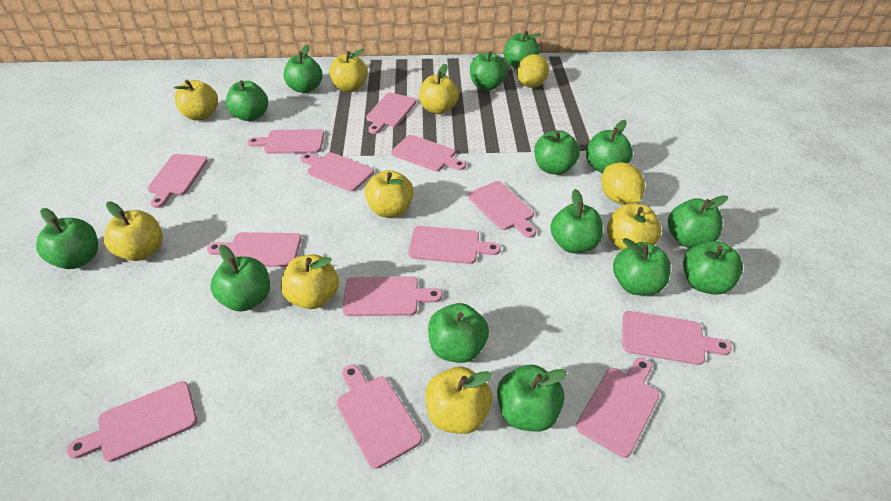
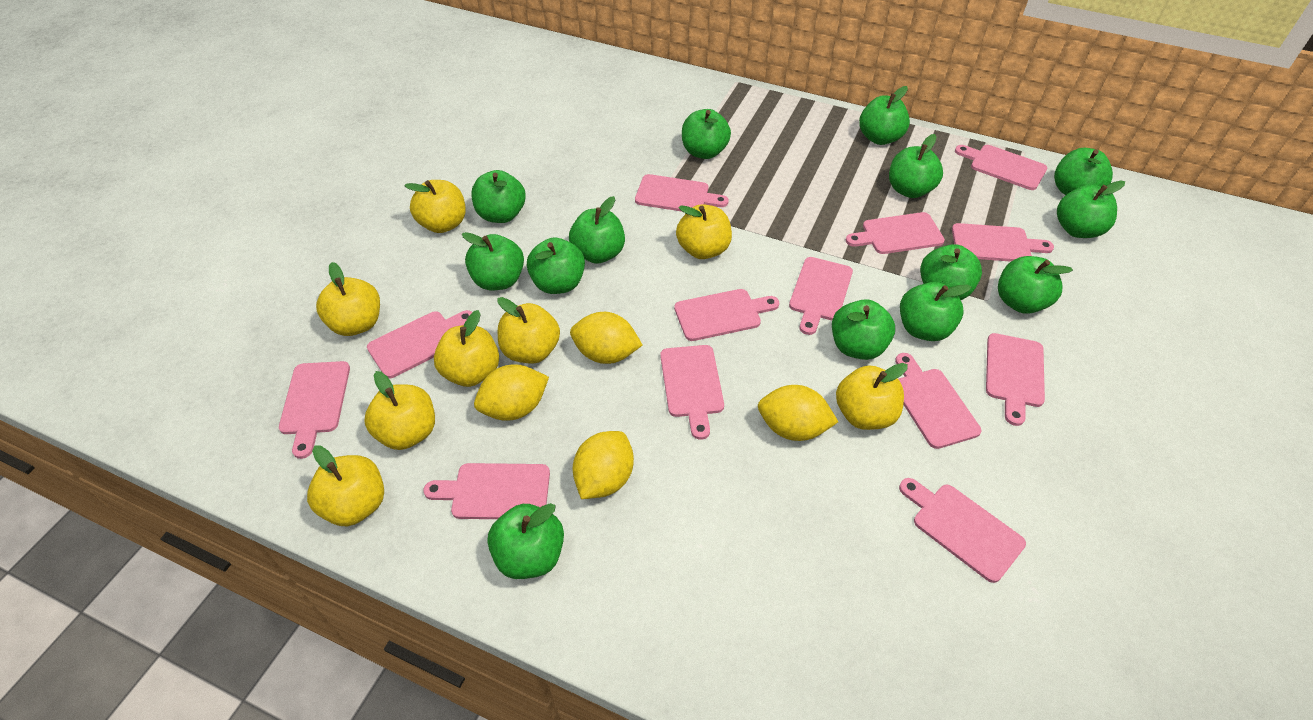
yellow lemon: [517,54,549,88] [601,162,645,205] = 2 -> [474,364,549,421] [570,312,642,364] [572,431,634,499] [758,385,838,441] = 4

